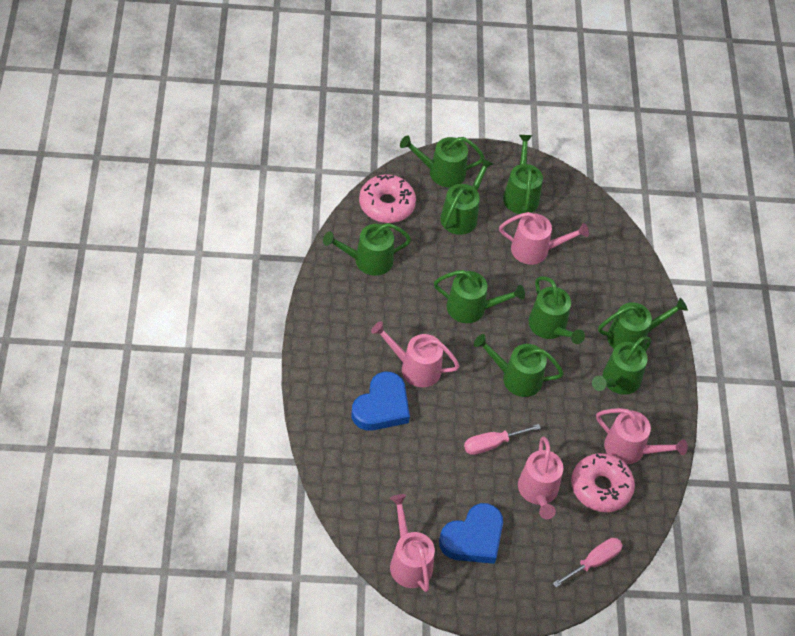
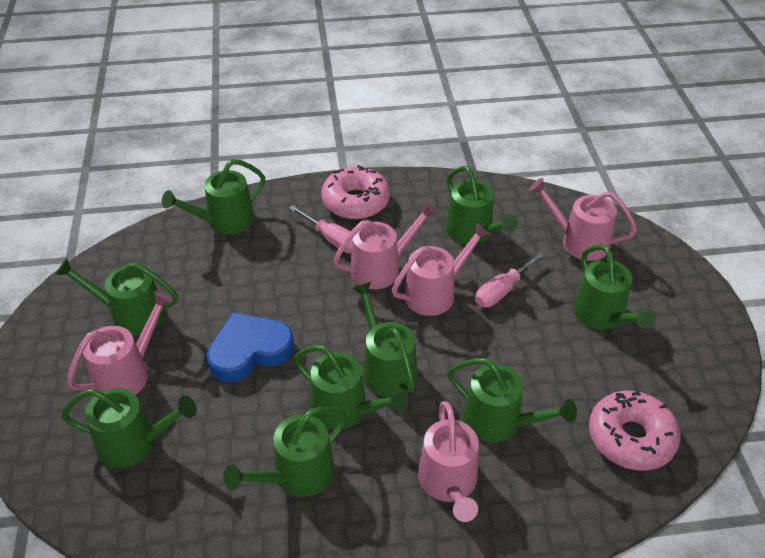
blue heart: [352,371,410,431] [439,503,503,564] = 2 -> [207,312,294,382] = 1

